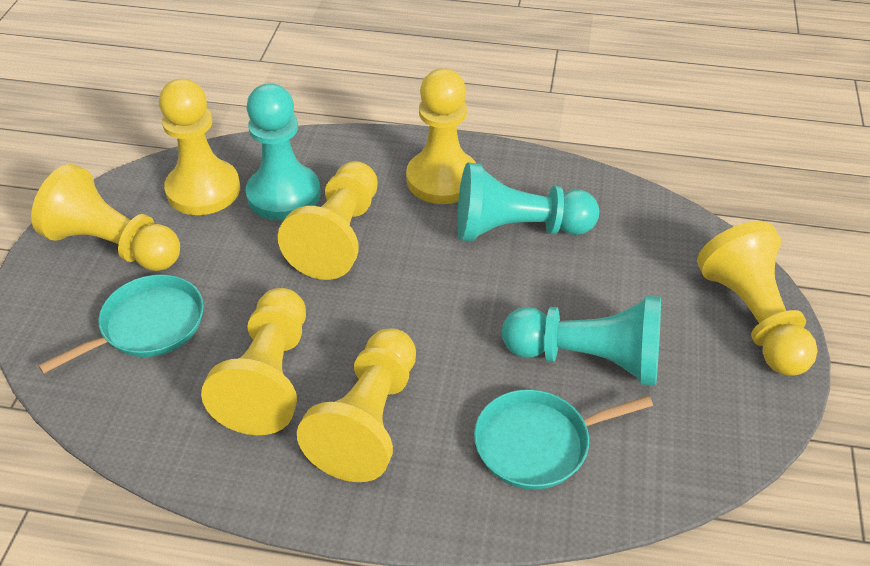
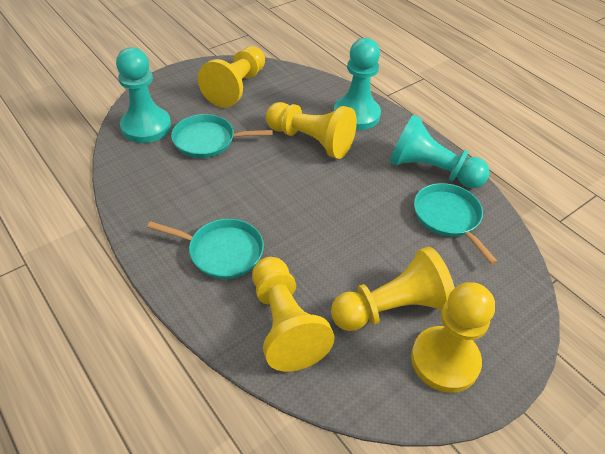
turquoise pan: [38,274,204,374] [474,389,653,490] = 2 -> [147,219,264,279] [171,114,273,158] [414,183,498,265] = 3
yellow pawn: [31,164,180,271] [159,79,240,215] [201,288,306,435] [278,161,378,280] [297,328,416,482] [406,68,476,204] [697,221,818,375] = 7 -> [198,46,265,108] [252,257,334,372] [266,102,357,159] [331,247,455,331] [411,282,495,393] = 5

